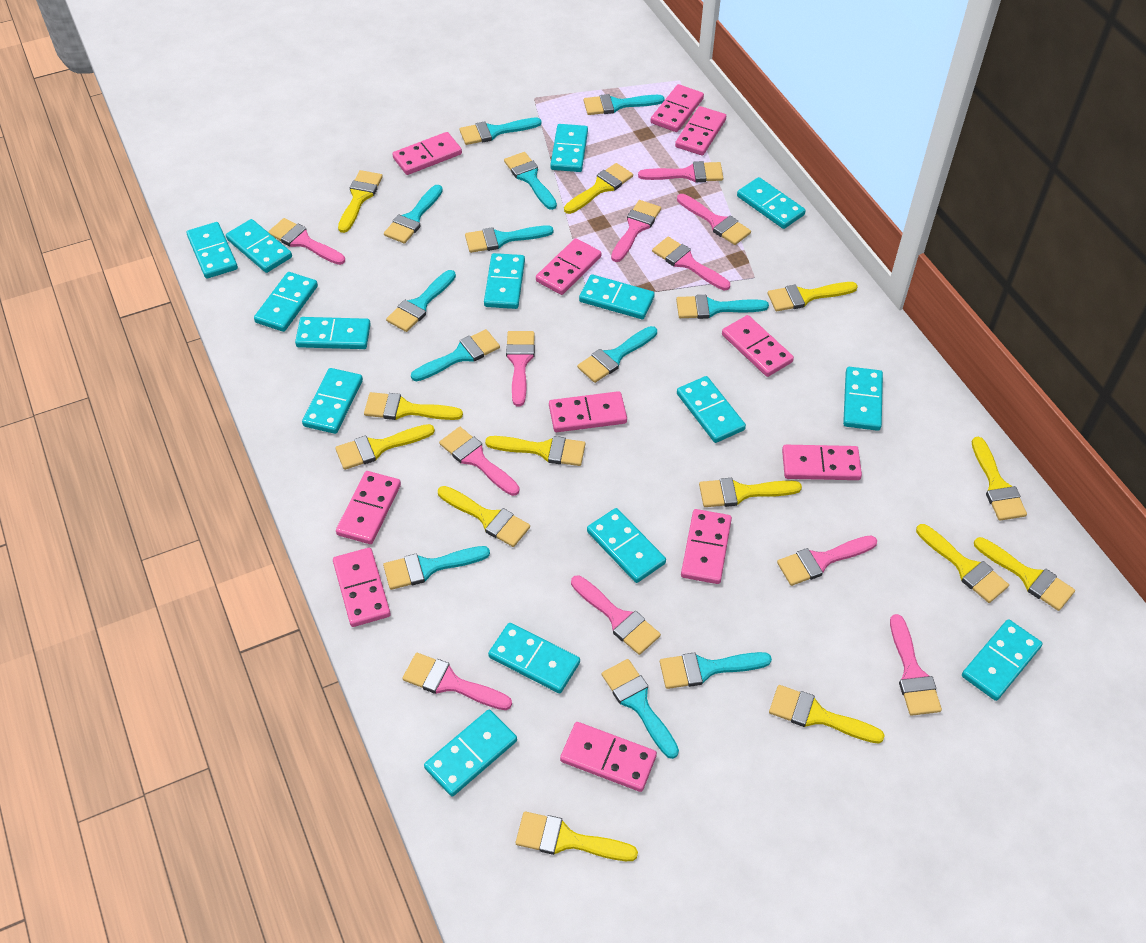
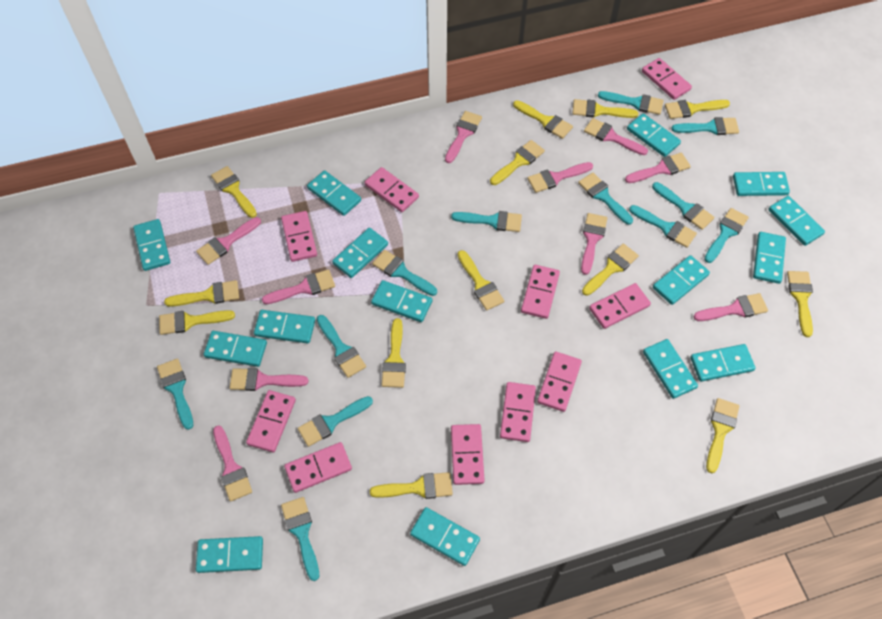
pink brush: [268,218,345,265] [402,653,512,710] [439,427,520,496] [506,331,535,406] [571,575,661,655] [611,200,661,262] [638,161,723,182] [652,237,730,290] [677,194,751,245] [777,536,877,586] [890,614,942,716] = 11 -> [196,217,261,265] [213,425,252,502] [230,368,308,391] [262,269,335,304] [445,111,482,163] [527,162,593,193] [581,213,607,275] [584,118,648,155] [625,152,691,183] [694,293,768,321] = 10
pink domino: [333,548,391,627] [336,471,401,544] [392,132,462,175] [536,238,601,295] [549,391,627,432] [560,722,657,792] [651,84,704,132] [675,106,726,156] [681,509,732,584] [722,315,794,377] [782,445,862,480] = 11 -> [246,390,296,452] [281,211,317,262] [284,442,352,493] [365,167,419,212] [451,424,485,485] [500,382,536,442] [521,265,560,319] [537,351,582,412] [589,283,651,329] [642,58,692,100] = 10

